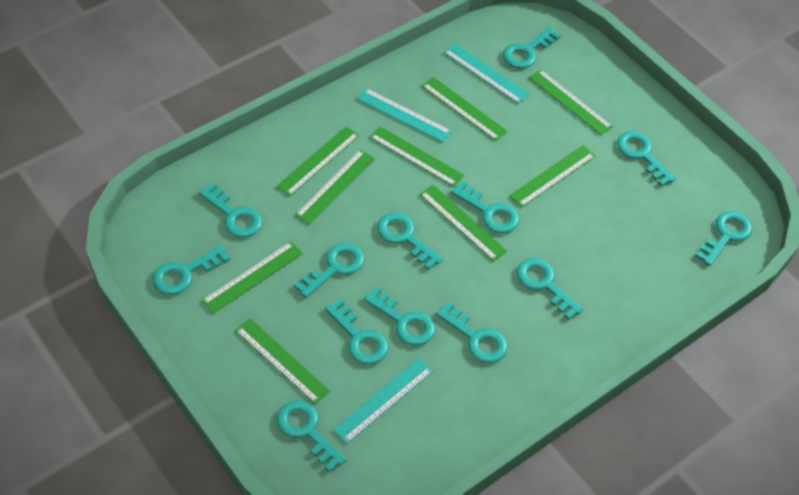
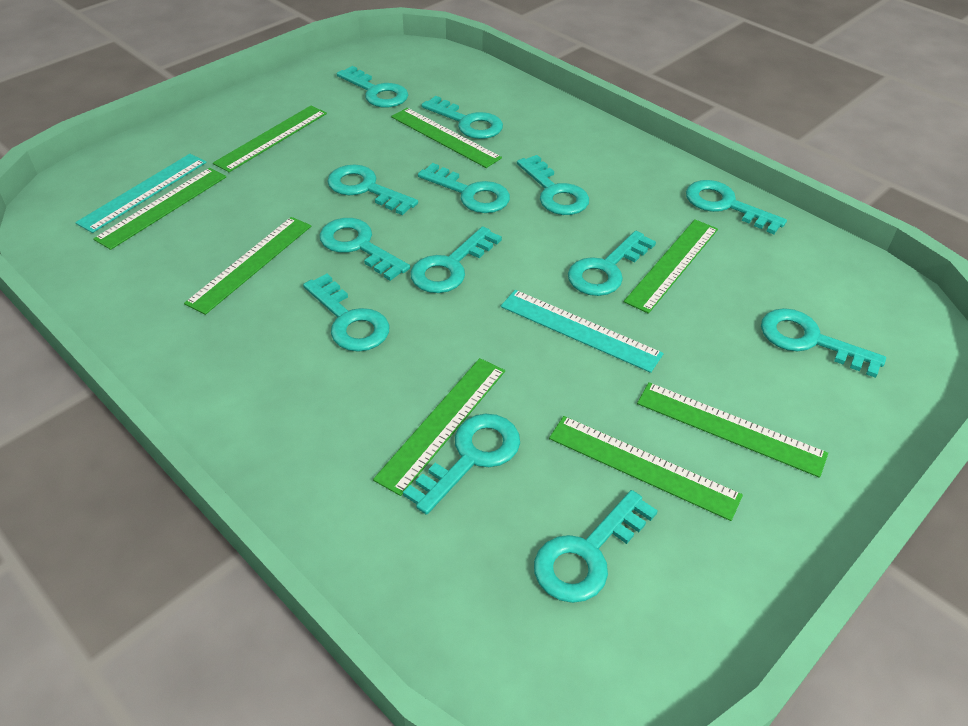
green ruler: [201,241,303,314] [235,318,330,404] [276,126,360,197] [295,150,375,225] [369,126,464,187] [420,185,507,261] [422,77,508,141] [509,145,595,207] [529,69,613,135] = 9 -> [93,168,226,250] [184,217,311,315] [213,106,327,172] [373,358,505,496] [391,108,502,168] [549,416,743,521] [624,219,718,314] [637,382,828,478] = 8
turquoise ruler: [333,358,433,444] [357,88,452,142] [443,43,529,104] = 3 -> [75,154,206,233] [501,290,664,373] = 2

